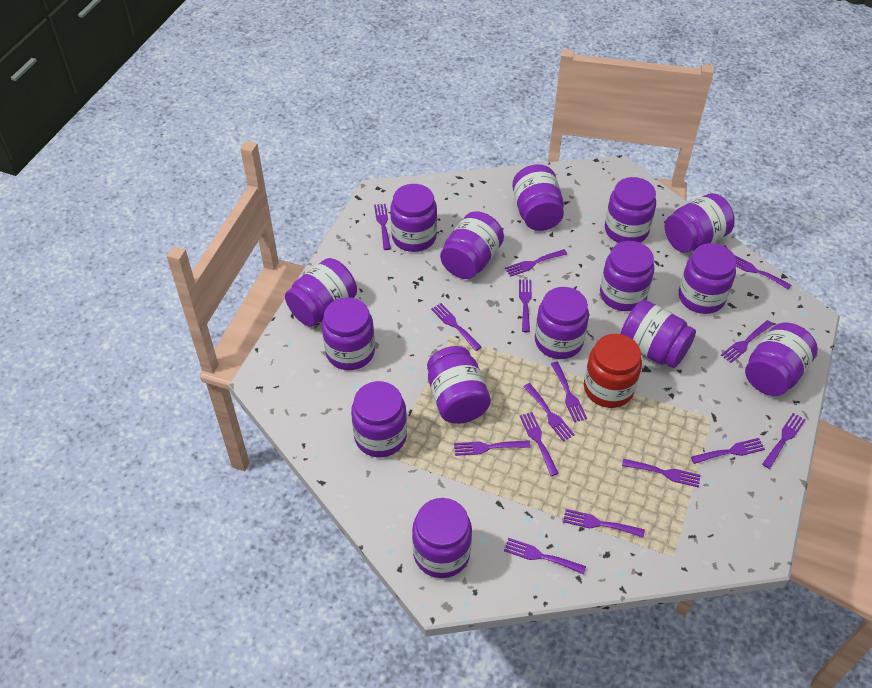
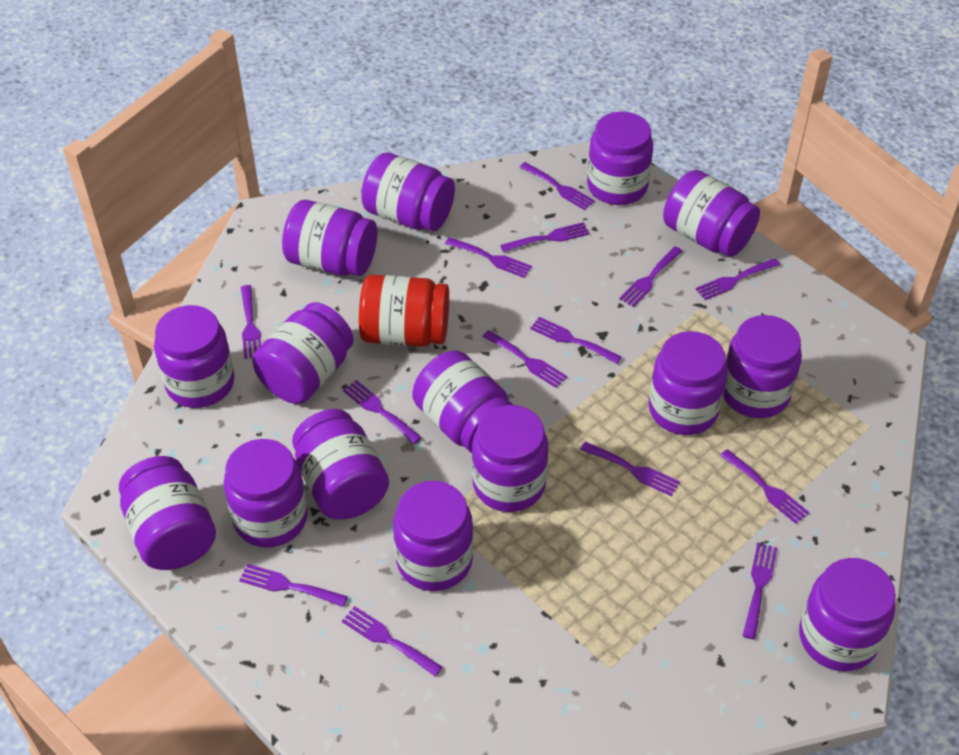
purple fork: [374,204,391,250] [431,303,481,351] [454,440,531,456] [504,538,586,574] [505,249,567,277] [519,279,532,332] [520,412,559,476] [523,383,575,441] [551,361,587,422] [563,509,645,537] [622,459,700,488] [691,438,765,464] [721,320,773,363] [734,255,791,289] [762,413,805,469] = 15 -> [239,564,348,607] [241,285,261,359] [342,606,442,676] [343,380,422,444] [445,237,532,278] [483,330,567,388] [500,222,590,252] [520,162,595,210] [530,317,621,364] [580,442,680,496] [619,246,682,307] [696,258,780,300] [720,449,809,524] [742,543,777,639] = 14

